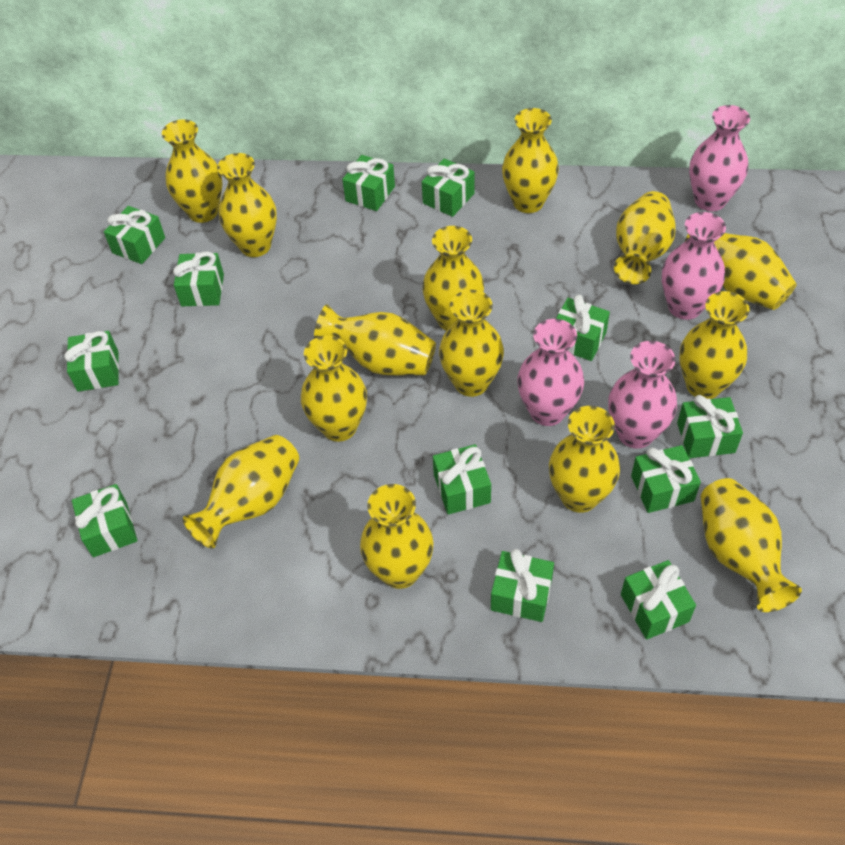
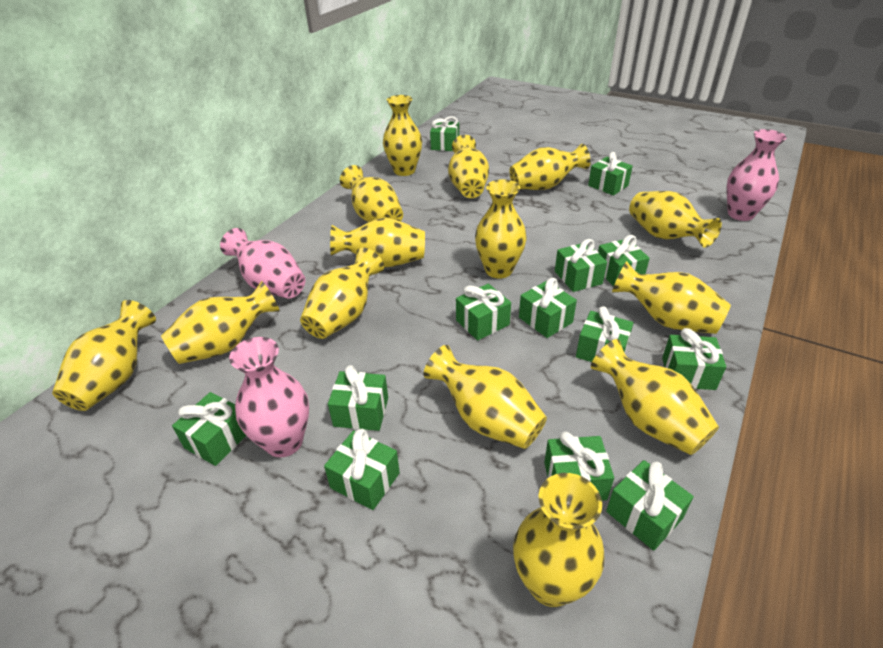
green gift: [64,331,119,392] [72,484,137,557] [104,206,165,264] [173,251,224,306] [342,155,395,211] [422,159,475,217] [433,444,491,514] [491,549,554,622] [556,295,610,361] [621,560,696,640] [631,445,701,513] [677,395,743,458] = 12 -> [172,392,246,466] [324,429,400,510] [328,365,388,431] [430,116,459,151] [456,284,511,340] [519,278,577,338] [544,431,614,501] [555,239,607,292] [576,306,633,362] [588,152,633,196] [598,235,650,287] [606,460,694,551] [662,328,726,390] = 13
pink vase: [517,319,584,426] [608,341,677,449] [662,212,726,320] [689,105,750,211] = 4 -> [220,228,305,299] [229,337,309,457] [727,129,787,221] = 3

